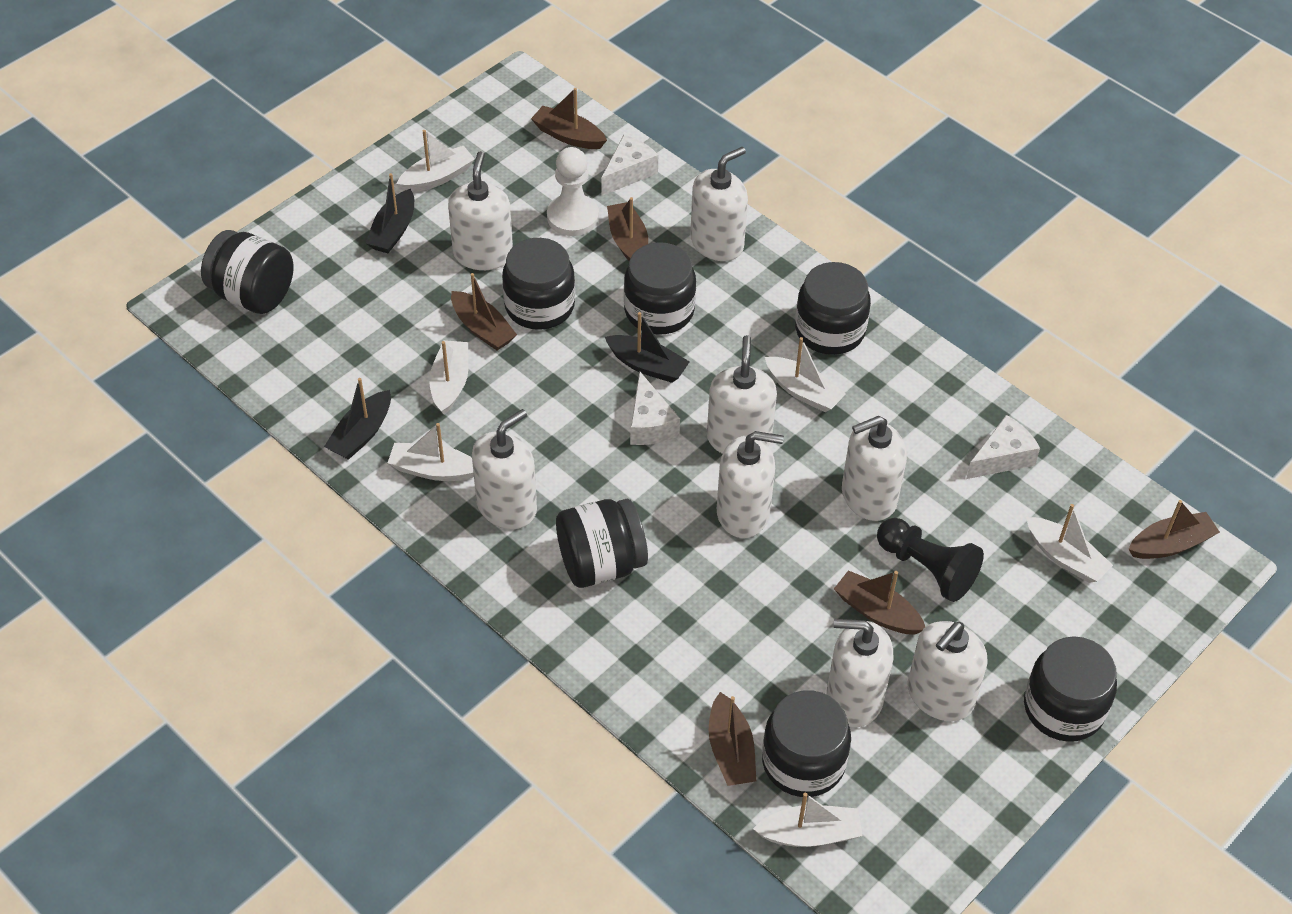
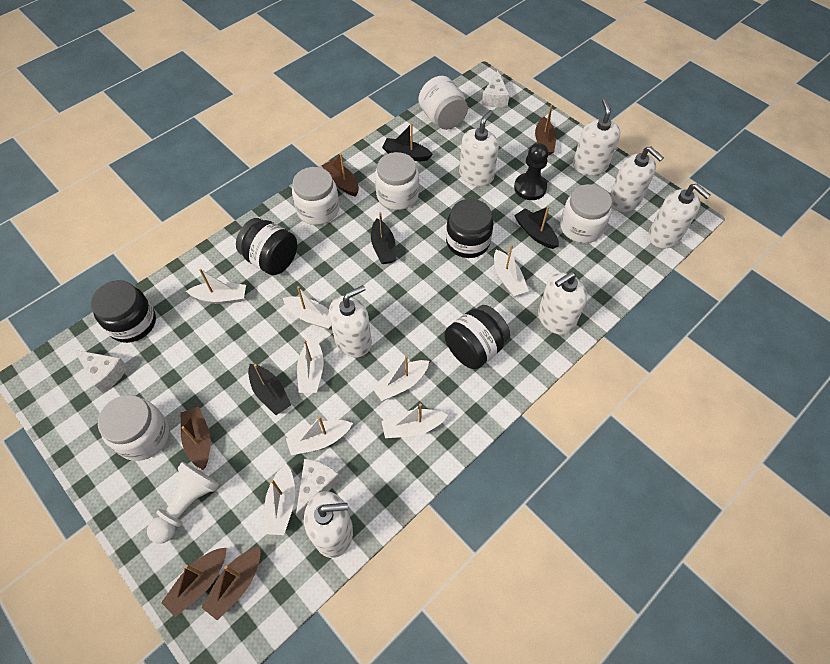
black boat: [324,378,391,460] [366,173,414,253] [605,312,690,383] = 3 -> [248,364,291,415] [371,212,397,264] [382,123,433,161] [514,206,559,249] = 4
black jar: [201,230,294,314] [502,238,575,330] [556,499,648,588] [624,242,696,334] [762,690,851,797] [795,262,871,355] [1024,636,1117,742] = 7 -> [91,280,156,343] [236,218,297,275] [444,305,510,369] [446,199,494,258] = 4
brown boat: [451,273,517,351] [531,88,607,149] [607,197,648,261] [709,692,756,786] [834,570,925,634] [1128,500,1220,559] = 6 -> [161,547,227,617] [181,407,211,470] [201,547,260,621] [322,154,359,197] [535,105,556,155] = 5
white boat: [387,423,474,481] [397,130,475,192] [429,340,469,415] [753,793,863,847] [765,337,846,412] [1026,504,1113,583] = 6 -> [186,269,246,304] [264,464,295,535] [283,286,331,329] [286,416,353,455] [297,336,324,393] [372,355,429,401] [381,404,448,438] [494,245,529,297] = 8
white jar: none = 0 -> [98,395,169,461] [292,167,339,225] [375,152,419,210] [419,76,468,130] [560,184,612,243] = 5
white soap dispenser: [448,151,513,270] [472,409,537,529] [690,147,748,261] [707,335,777,454] [717,431,784,538] [826,619,893,727] [842,416,907,521] [907,621,988,721] = 8 -> [304,491,353,558] [329,285,372,358] [459,110,499,186] [538,272,587,335] [573,99,620,175] [610,147,664,212] [648,184,711,248] = 7

